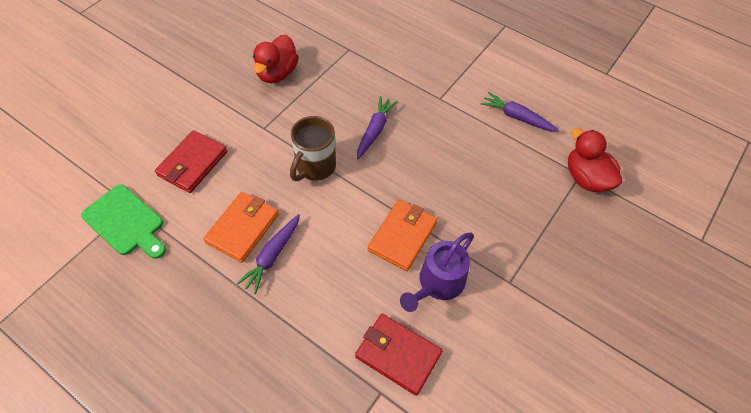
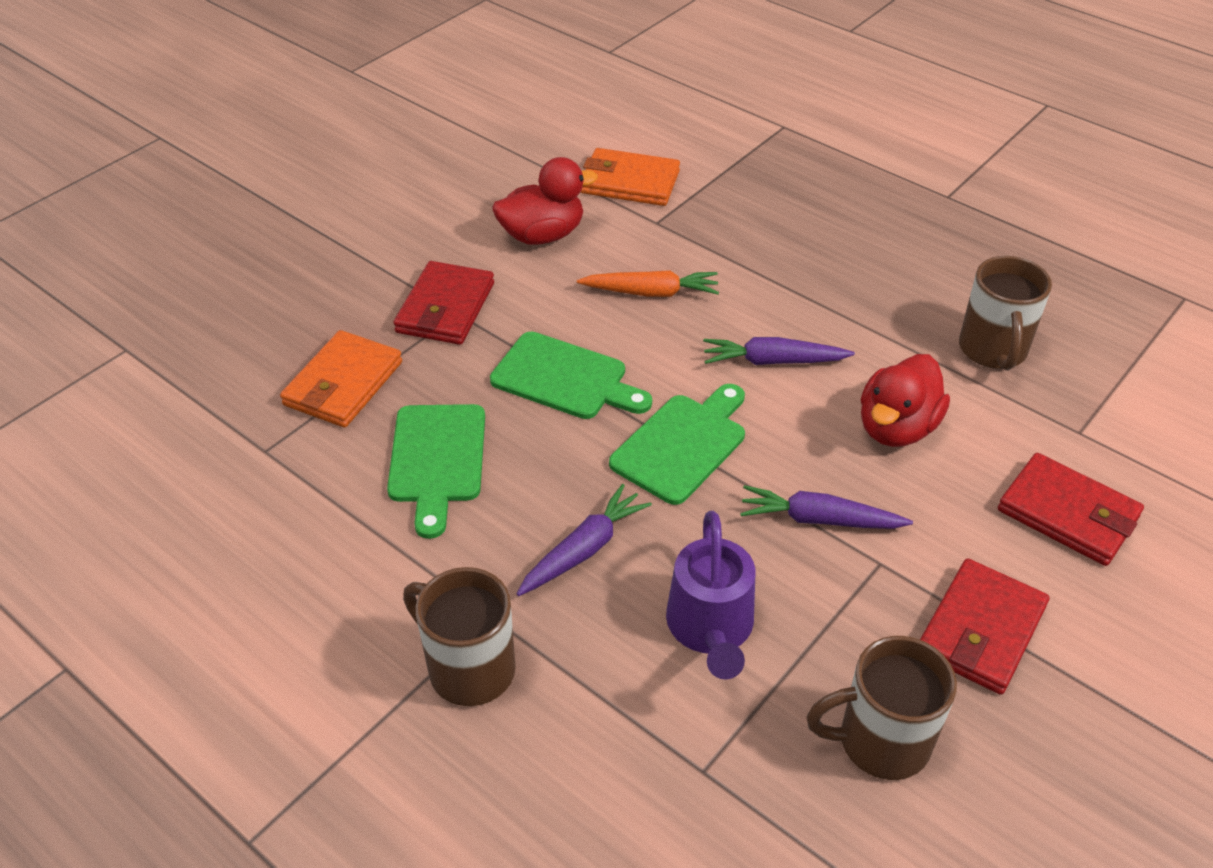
brown mug: [290,116,336,181] = 1 -> [403,567,516,706] [807,636,957,780] [959,256,1052,370] = 3
green cutting board: [81,185,166,259] = 1 -> [387,404,485,539] [490,332,652,419] [609,384,745,505] = 3
orange carrot: none = 0 -> [577,270,719,297] = 1
red wallet: [155,130,227,193] [355,314,443,396] = 2 -> [393,261,494,345] [920,558,1049,695] [998,453,1144,566] = 3

